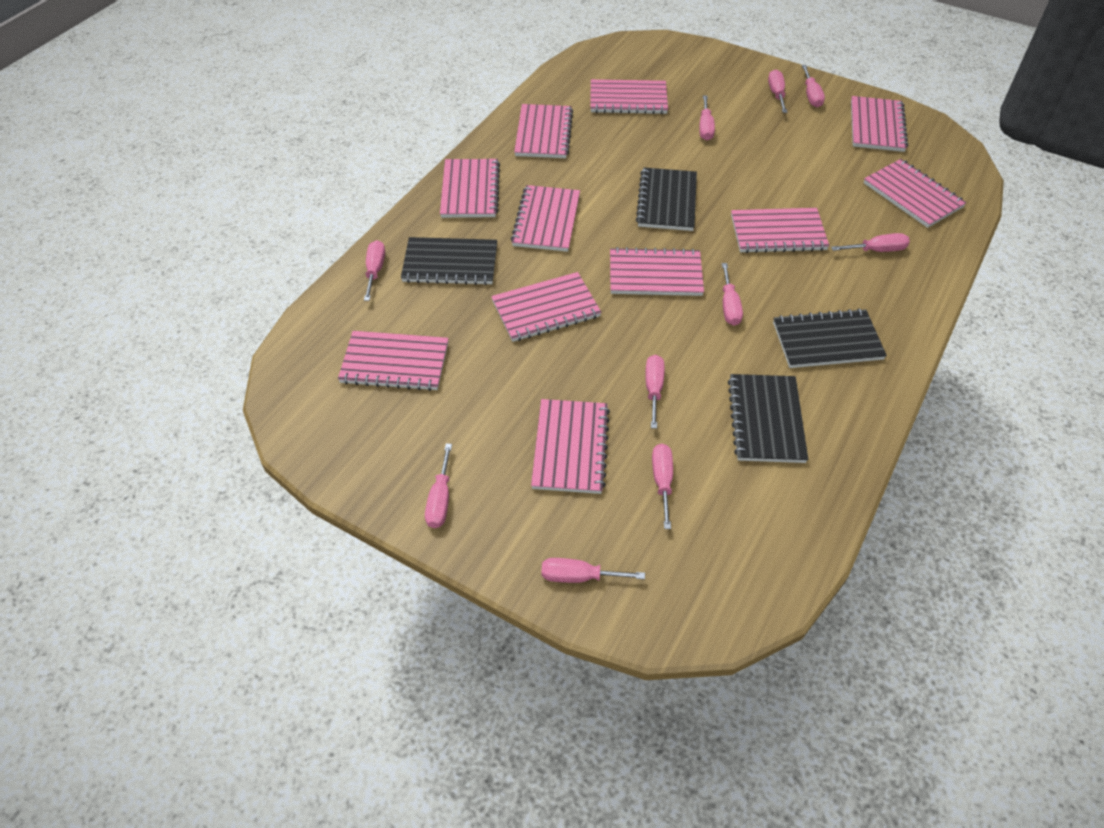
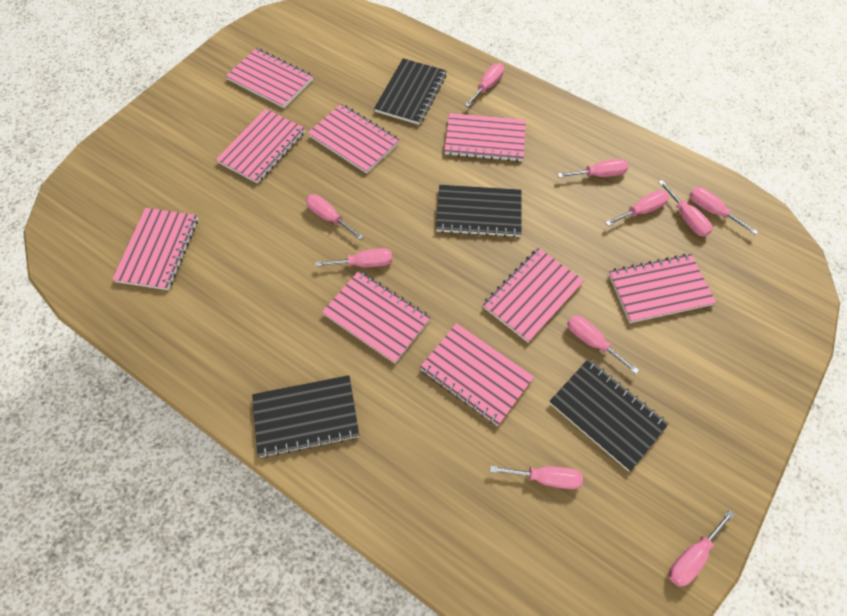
pink notebook: [338,331,448,391] [440,159,500,218] [491,272,601,342] [511,185,580,252] [514,104,573,158] [531,399,610,494] [590,79,668,114] [610,247,704,296] [731,208,829,253] [851,96,908,152] [864,159,967,228] = 11 -> [112,208,198,290] [216,109,305,184] [226,48,313,108] [308,104,400,174] [322,271,431,363] [420,323,534,426] [444,113,526,162] [483,248,584,342] [608,254,716,323] = 9

